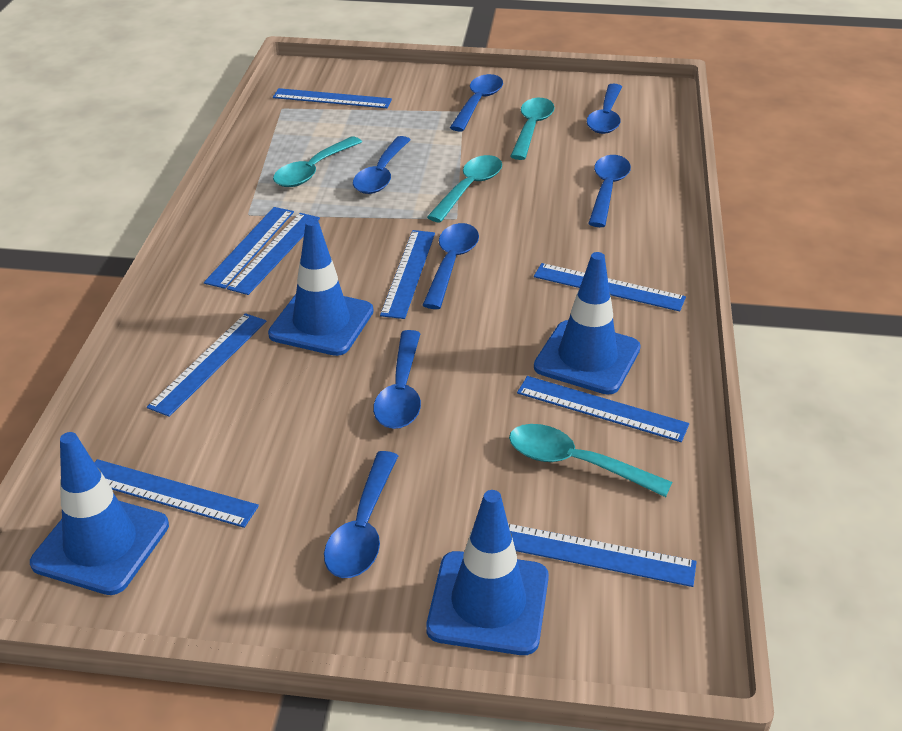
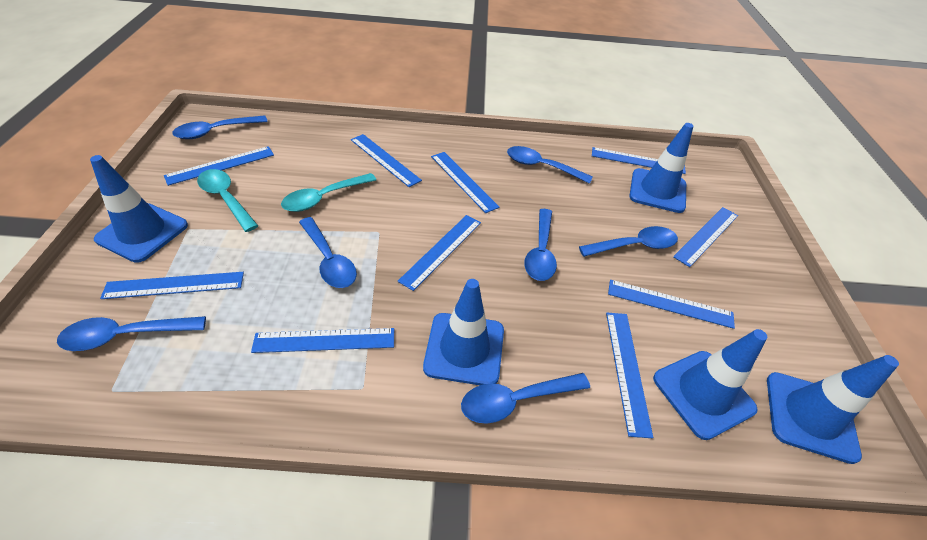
blue ruler: [94,459,259,528] [147,313,266,417] [204,207,294,289] [227,213,320,295] [273,88,392,108] [380,230,435,319] [508,524,697,587] [517,376,689,442] [534,263,686,311] = 9 -> [100,272,244,299] [164,146,274,186] [251,328,394,353] [351,134,422,187] [398,215,481,291] [431,152,500,213] [592,147,686,174] [606,313,653,438] [608,280,735,329] [673,207,738,267] = 10
blue traffic cone: [30,432,169,595] [268,219,373,356] [426,490,549,655] [534,252,641,395] = 4 -> [90,155,188,263] [423,279,504,385] [629,123,693,213] [653,329,767,440] [767,355,899,464] = 5
turquoise spoon: [273,136,362,187] [427,155,502,223] [509,424,672,497] [510,98,555,160] = 4 -> [197,169,258,232] [281,173,376,212] = 2

